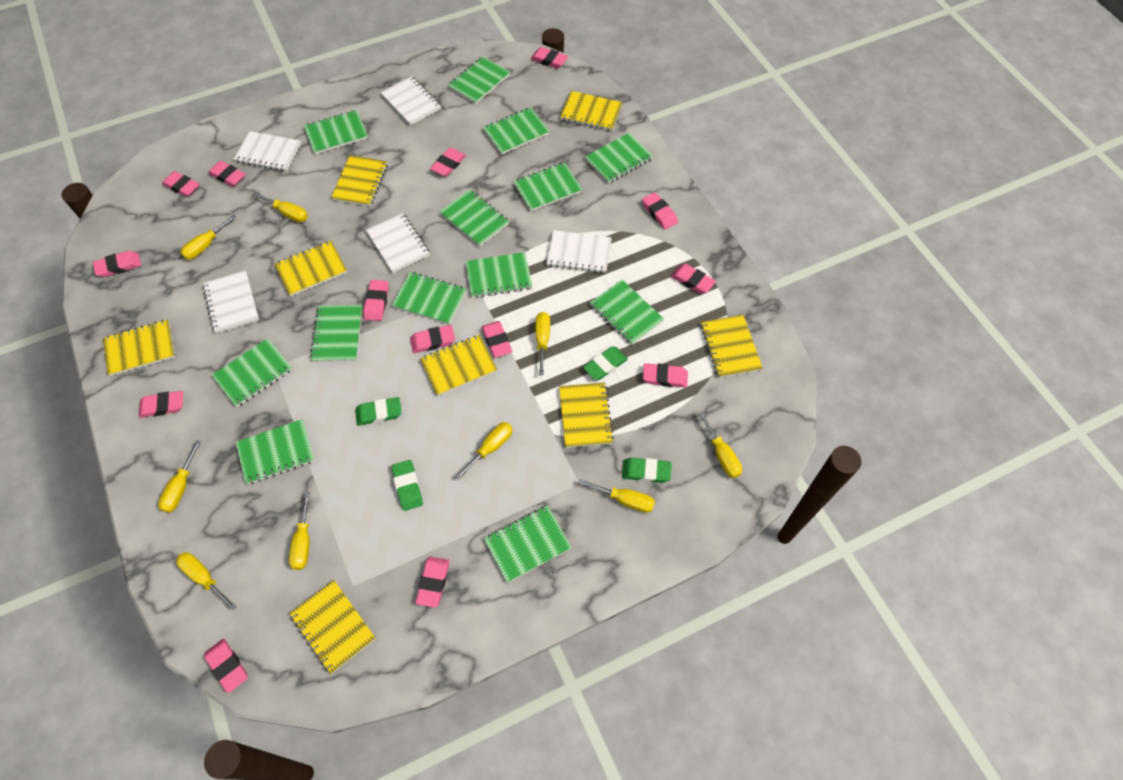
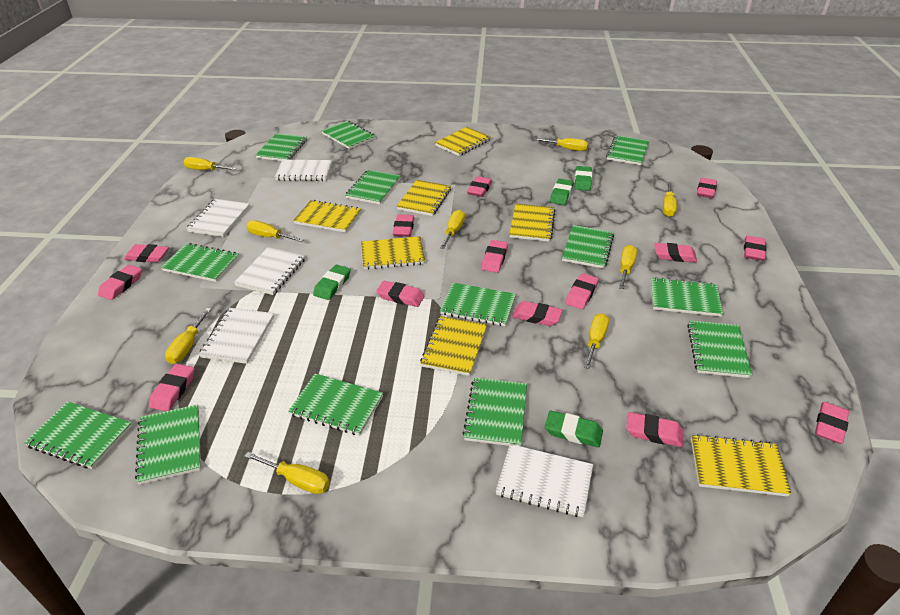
yellow notebook: [103,320,175,376] [274,241,347,297] [289,580,376,674] [331,155,388,206] [420,335,497,396] [559,383,614,448] [560,91,623,131] [700,315,763,378] = 8 -> [293,200,361,232] [361,236,425,269] [397,180,451,216] [420,316,487,376] [435,127,491,156] [509,204,555,242] [691,434,791,497] = 7

